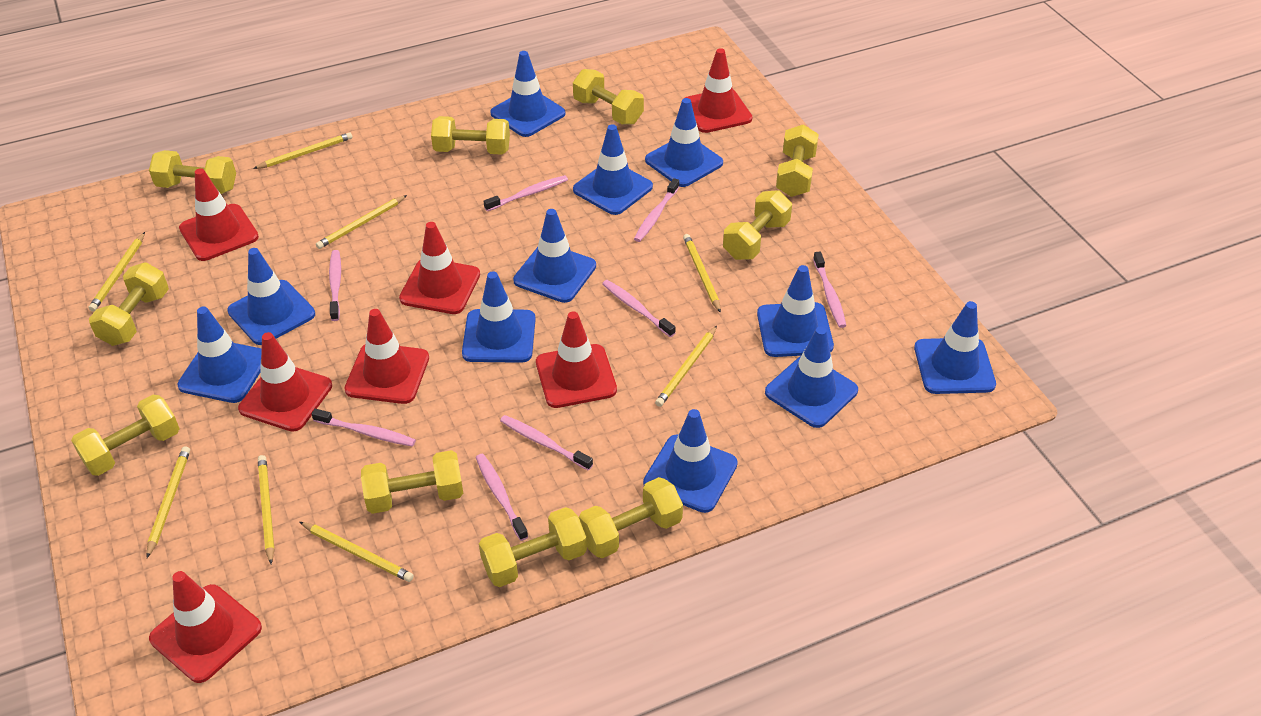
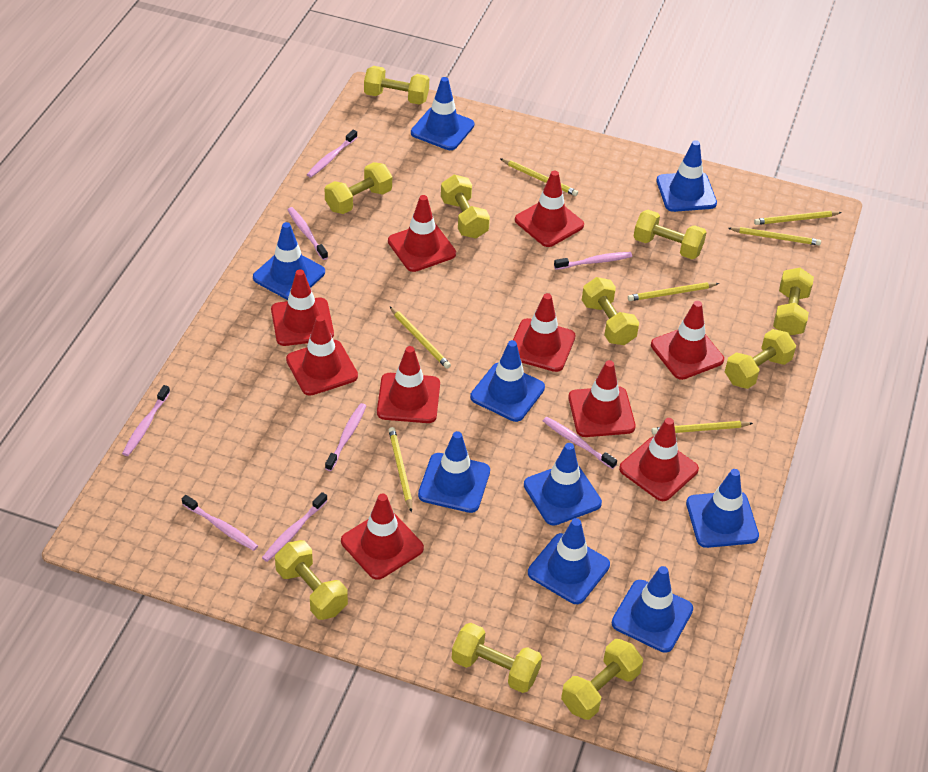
blue traffic cone: [177,306,262,403] [227,248,315,345] [462,271,536,363] [490,51,565,137] [513,209,596,303] [573,124,653,215] [643,409,738,513] [645,98,723,187] [757,265,834,357] [765,327,858,428] [914,301,996,394] = 11 -> [253,222,325,300] [411,77,474,150] [418,431,490,513] [470,340,545,422] [524,443,602,526] [528,518,610,604] [612,566,693,653] [656,140,717,212] [686,469,759,548] = 9
red traffic cone: [149,571,262,683] [179,168,259,261] [238,332,332,432] [344,309,429,404] [399,222,480,314] [536,311,617,408] [685,48,753,133] = 7 -> [271,269,334,346] [286,315,358,396] [341,494,424,580] [377,346,440,423] [388,195,456,272] [513,293,576,372] [515,171,584,247] [568,360,636,437] [619,418,699,501] [651,301,724,380] = 10
yellow pencil: [88,232,145,312] [146,446,190,558] [253,132,353,169] [258,455,275,564] [300,522,414,582] [316,195,407,249] [655,326,717,407] [683,234,721,313] = 8 -> [389,427,412,513] [390,307,451,369] [500,158,578,196] [628,282,719,301] [651,421,753,435] [728,227,821,245] [754,211,842,225] = 7

